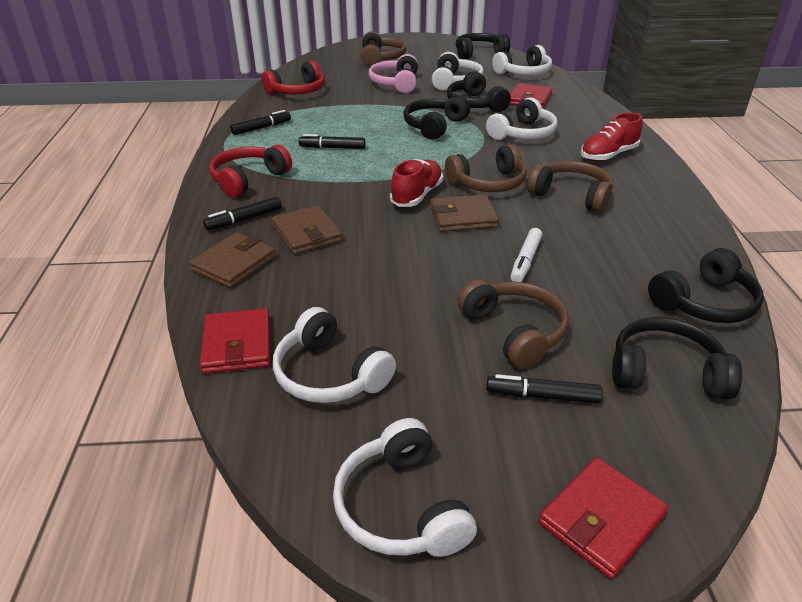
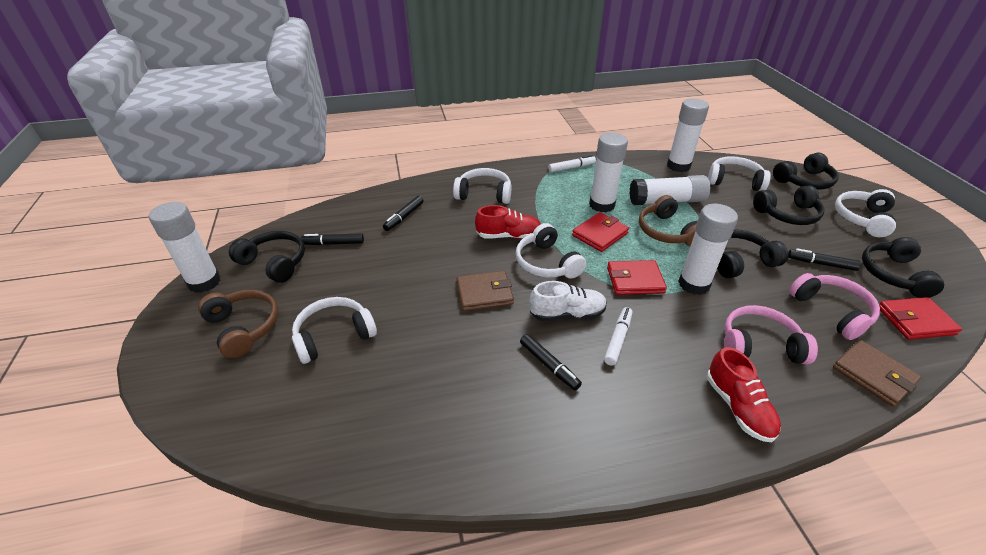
brown headphones: [361,31,406,66] [445,144,527,192] [457,279,569,369] [527,161,613,213] = 4 -> [198,290,278,358] [639,195,697,246] = 2
brown wallet: [189,232,276,288] [272,205,342,254] [430,194,499,232] = 3 -> [457,271,514,311] [833,340,921,407] = 2
pink headphones: [368,54,418,93] = 1 -> [724,305,818,364] [789,273,880,340] = 2
red headphones: [209,145,292,198] [262,61,325,94] = 2 -> none = 0
white glue stick: none = 0 -> [149,202,221,293] [589,133,628,212] [629,175,710,205] [667,98,709,172] [678,204,738,295] = 5
white marker: [510,228,542,282] = 1 -> [548,155,596,172] [604,307,632,366] = 2
white shoe: none = 0 -> [529,281,607,321] = 1

